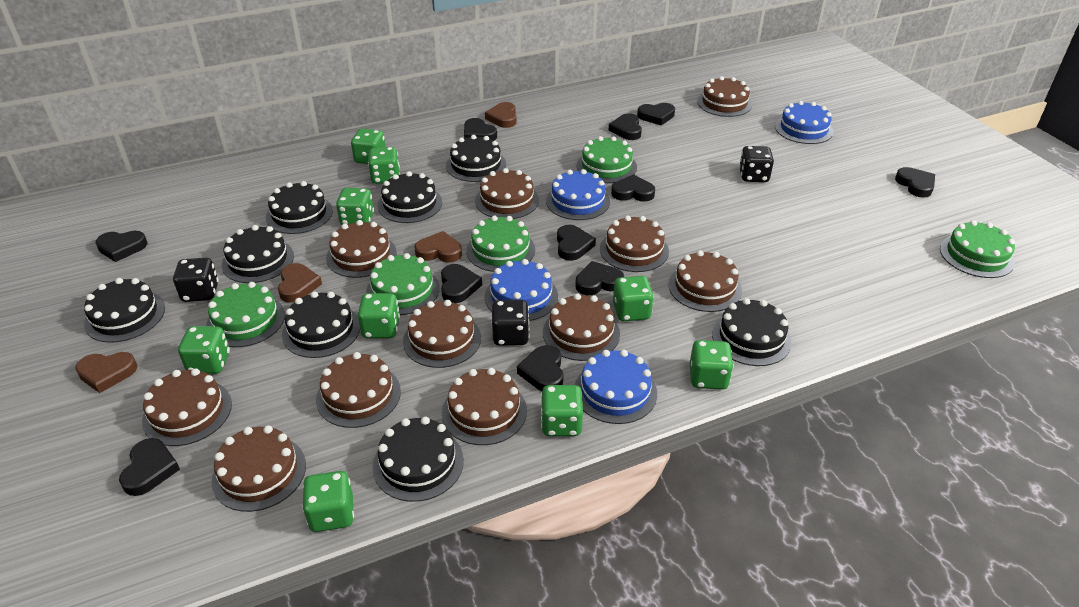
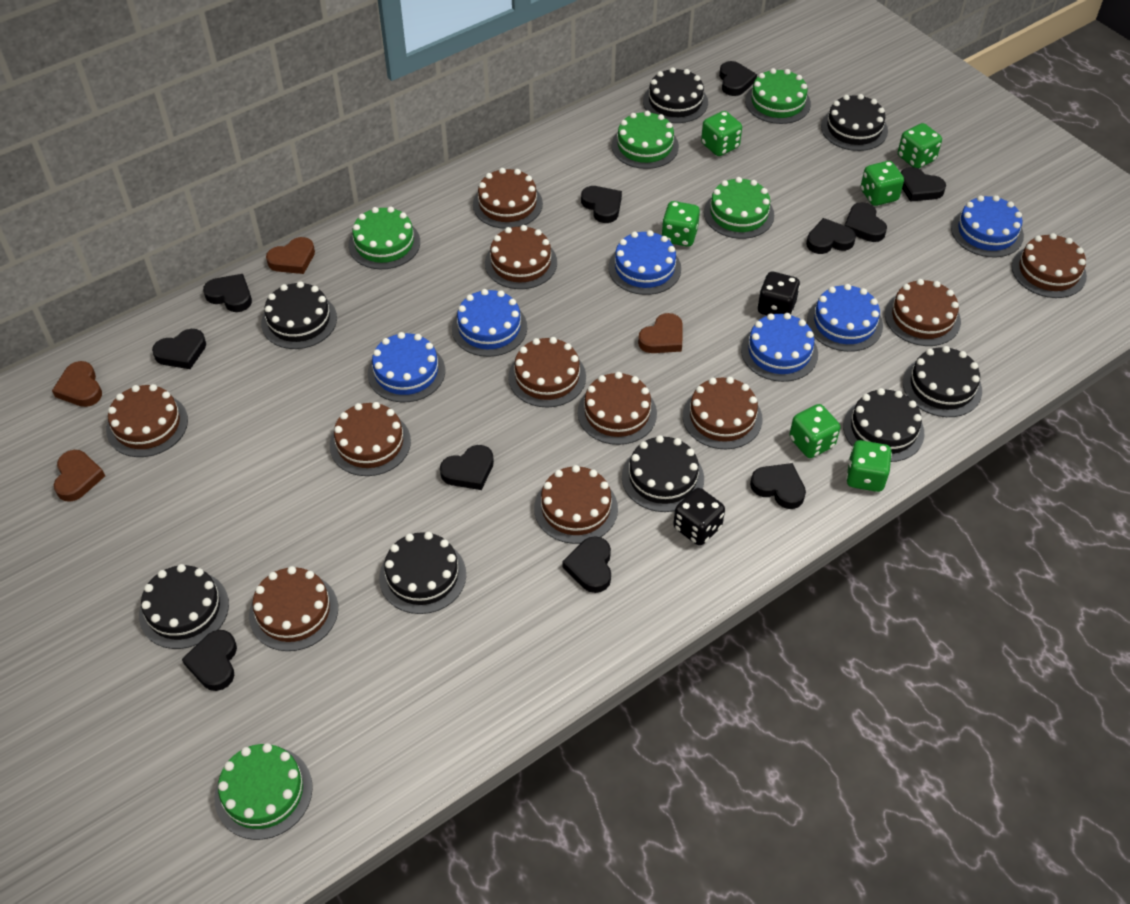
black dice: [173,258,219,302] [492,300,530,346] [739,146,774,182] = 3 -> [673,488,725,546] [757,271,800,315] = 2
blue cake: [485,259,558,321] [546,169,610,220] [575,350,657,424] [775,101,833,144] = 4 -> [367,332,445,402] [452,289,527,357] [608,230,681,295] [741,313,818,382] [807,284,883,352] [951,195,1024,257] = 6
green dice: [178,326,230,374] [302,471,354,532] [336,188,374,225] [351,129,386,164] [358,293,400,338] [368,147,400,184] [541,385,583,436] [613,276,654,321] [690,340,734,390] = 9 -> [661,201,700,247] [701,111,742,156] [789,404,840,458] [846,440,892,492] [861,161,904,206] [898,123,942,169] = 6

